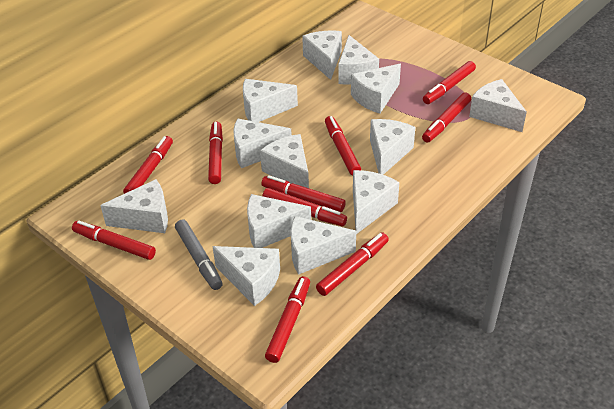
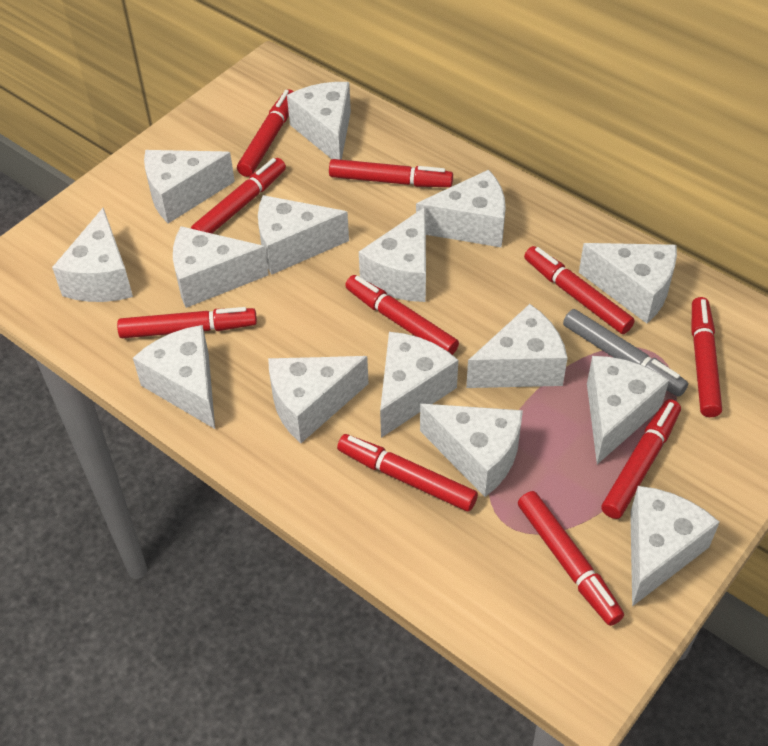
white cheese: [100,179,168,233] [212,246,280,306] [233,119,292,168] [243,79,298,122] [247,194,311,248] [260,134,309,188] [291,216,356,275] [302,31,342,80] [338,35,379,85] [351,64,401,114] [353,170,399,234] [370,119,415,175] [469,79,527,132] = 13 -> [52,208,133,302] [133,325,215,429] [144,150,235,223] [173,226,269,308] [258,195,349,275] [268,356,369,443] [287,82,351,160] [359,207,426,302] [380,332,458,438] [416,170,506,247] [420,404,523,497] [466,304,568,388] [579,243,677,323] [587,356,669,464] [630,486,719,607] = 15

